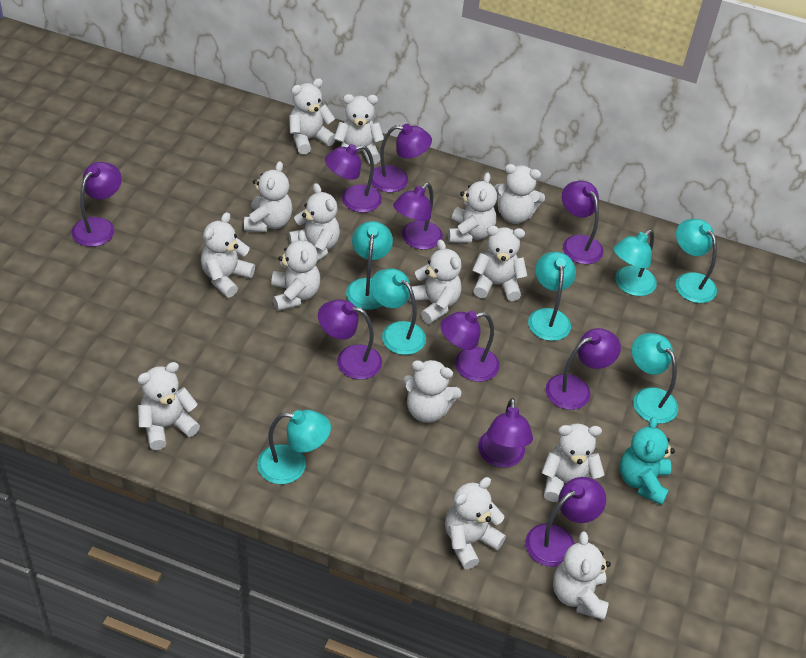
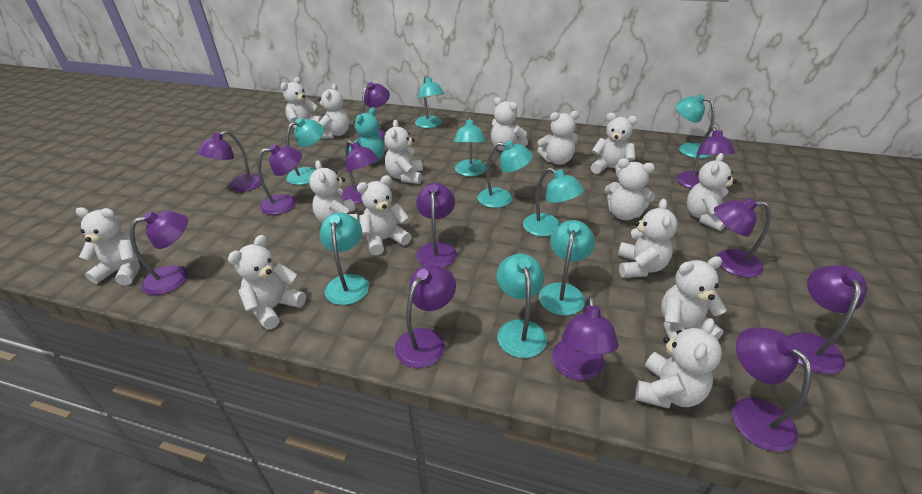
purple lamp: [72,162,122,247] [318,299,382,380] [325,144,382,213] [369,124,432,192] [393,183,443,250] [440,311,499,382] [478,398,533,468] [526,477,606,567] [546,328,621,410] [562,181,604,264] = 10 -> [130,211,188,295] [197,130,263,192] [258,144,302,215] [341,140,379,204] [357,82,390,139] [395,265,456,368] [416,183,457,267] [552,296,619,380] [677,127,735,189] [714,198,771,278] [732,327,812,452] [788,265,867,374] = 12
turquoise lamp: [257,410,331,484] [346,221,393,310] [370,269,426,355] [528,252,576,341] [613,230,657,296] [632,333,678,424] [676,219,717,303] = 7 -> [286,118,324,185] [320,212,369,305] [415,76,444,128] [454,116,486,176] [478,140,533,208] [497,254,547,358] [523,168,584,237] [539,220,595,315] [676,94,715,158] = 9

